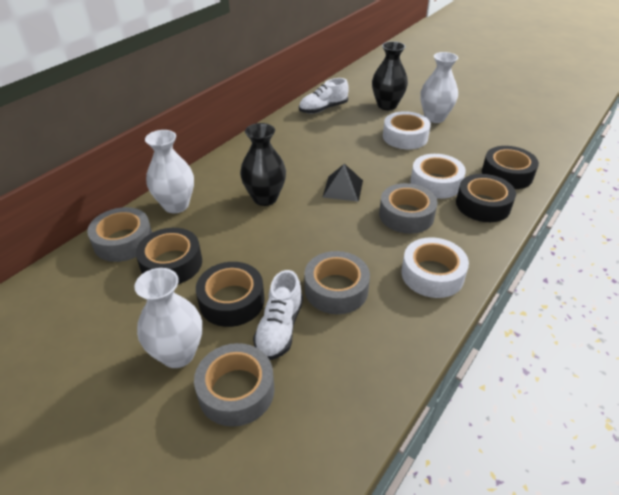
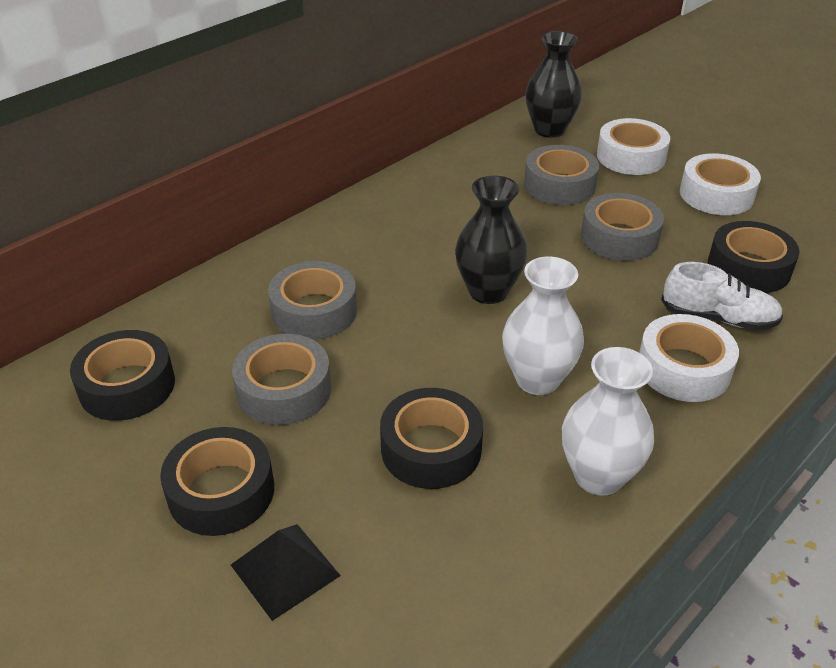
white shoe: [253,270,303,360] [299,78,349,114] = 2 -> [661,262,783,331] = 1
white vase: [134,268,202,368] [145,130,194,213] [420,52,458,123] = 3 -> [502,257,584,395] [562,347,654,496] = 2

